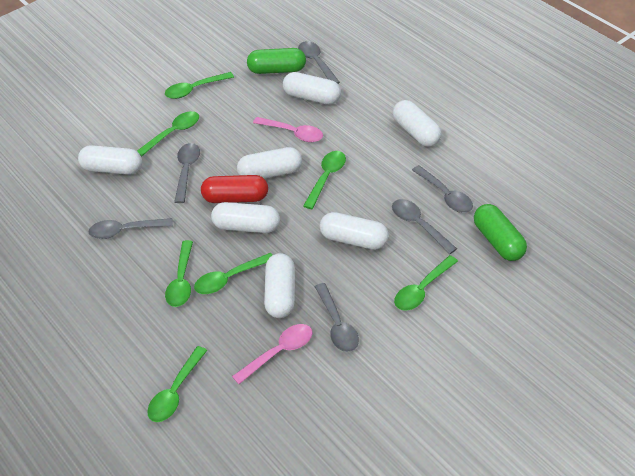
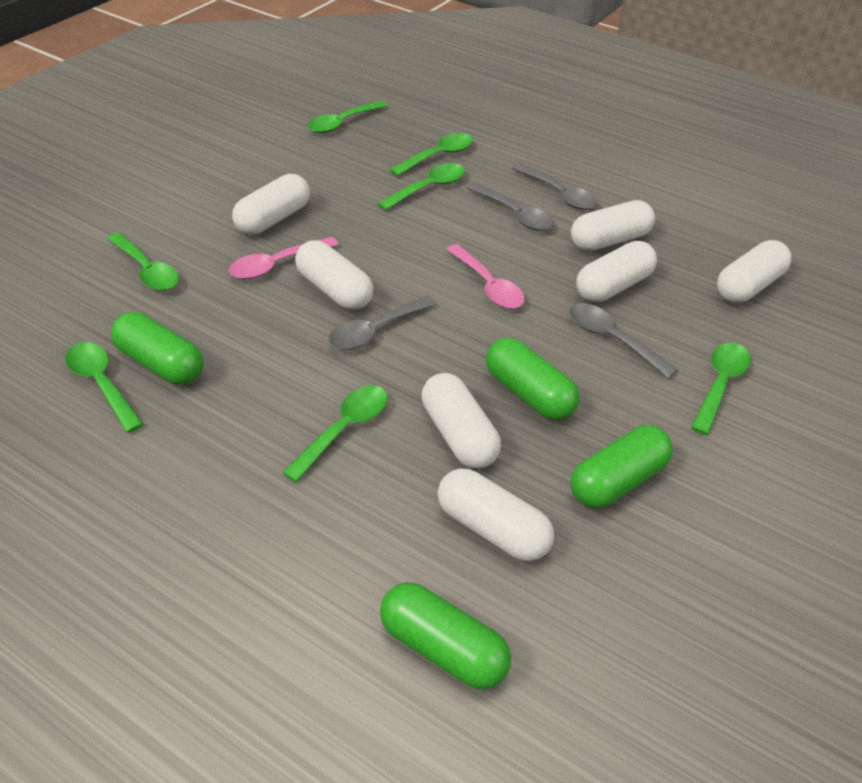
green capsule: [247,48,306,74] [474,204,527,261] = 2 -> [111,312,203,385] [380,582,511,689] [486,338,580,420] [571,425,673,508] = 4
grey spoon: [89,218,173,239] [174,143,200,203] [298,41,340,84] [315,283,359,352] [392,199,457,254] [412,165,473,213] = 6 -> [329,295,437,350] [467,182,553,231] [512,163,597,210] [569,303,678,378] = 4
red capsule: [201,175,268,203] = 1 -> none = 0

